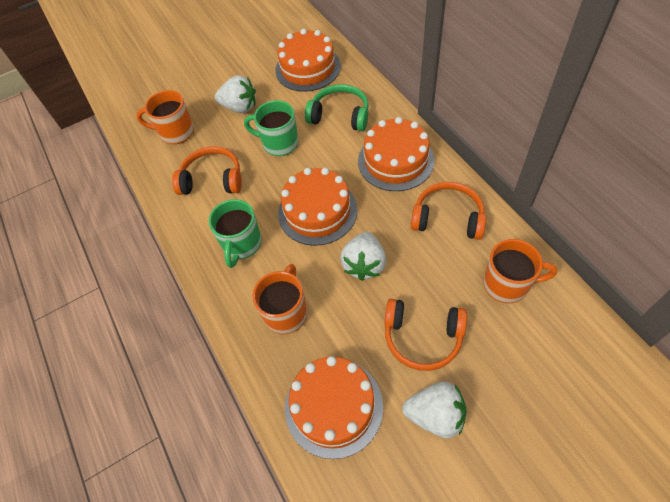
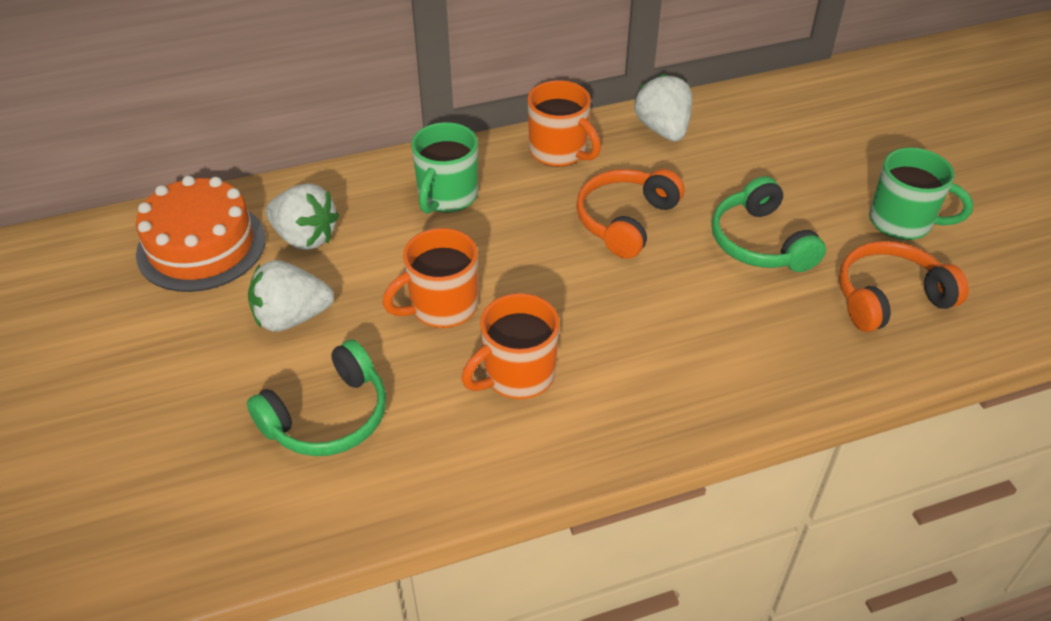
green headphones: [305,84,369,131] = 1 -> [247,339,386,456] [712,176,826,272] = 2
orange cake: [275,29,341,92] [278,168,357,246] [285,356,383,459] [358,117,434,191] = 4 -> [136,176,266,292] = 1
orange headphones: [172,146,242,195] [384,299,467,371] [411,182,486,240] = 3 -> [576,169,684,259] [839,241,969,332] = 2

